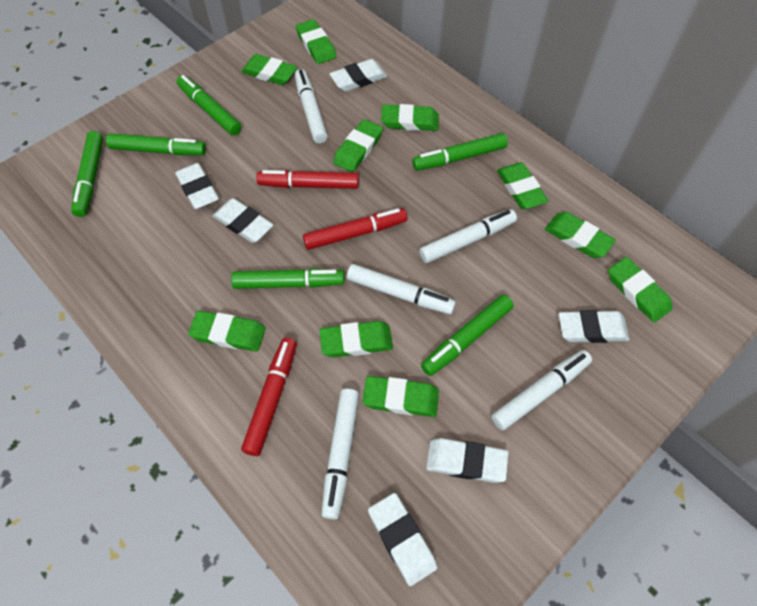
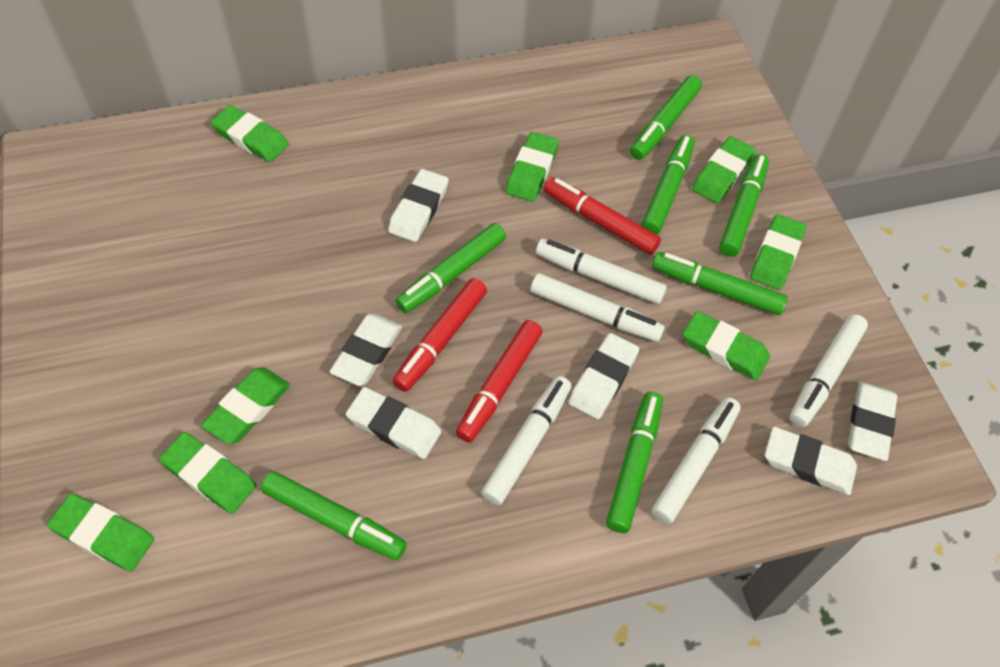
green eraser: [188,311,266,352] [241,54,297,85] [296,19,337,64] [319,321,393,358] [333,119,383,172] [362,376,439,417] [381,104,439,131] [497,163,548,209] [545,212,616,258] [608,257,672,322] = 10 -> [47,494,154,572] [159,432,257,514] [201,367,290,444] [211,105,289,162] [506,132,559,202] [683,311,770,381] [692,136,756,203] [750,214,806,290] = 8
green marker: [71,131,103,217] [106,133,206,155] [177,75,242,135] [231,268,344,289] [412,133,508,171] [421,295,514,376] = 6 -> [261,471,407,560] [396,223,506,313] [606,392,663,533] [630,75,702,160] [641,135,695,235] [652,252,788,315] [719,154,769,257] = 7

